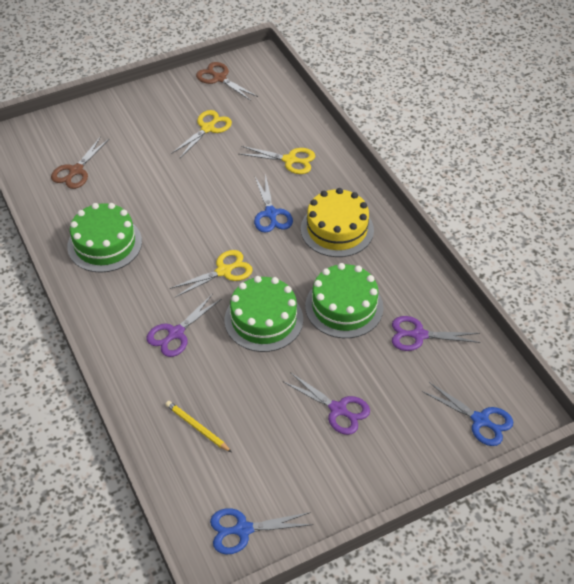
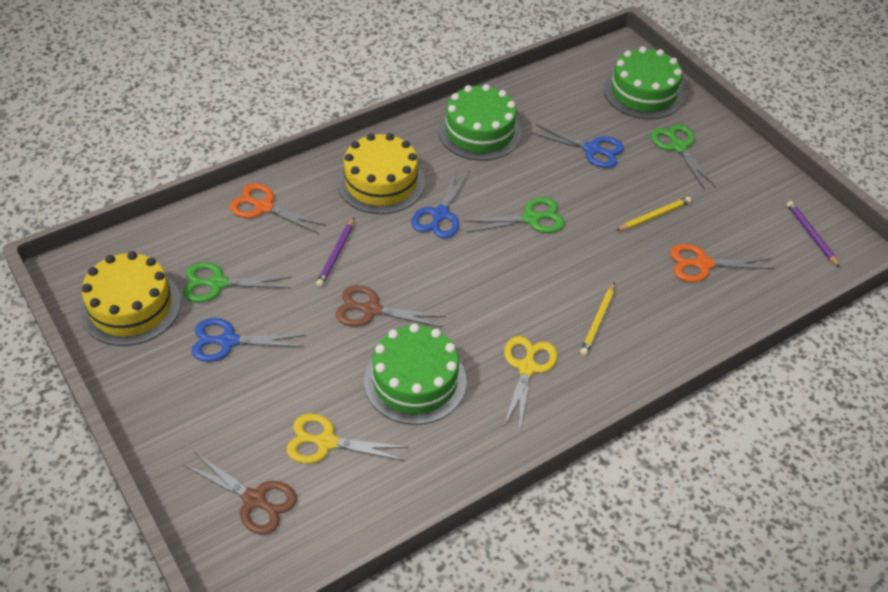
green scissors: none = 0 -> [183,262,292,302] [464,197,565,233] [651,124,716,189] = 3
orange scissors: none = 0 -> [229,183,326,234] [670,244,775,282] = 2
purple pencil: none = 0 -> [316,218,354,287] [787,201,840,268] = 2
purple scissors: [147,294,221,357] [284,372,370,435] [392,316,481,351] = 3 -> none = 0
yellow cake: [301,188,374,257] = 1 -> [80,251,181,346] [337,133,425,214] = 2
yellow pencil: [165,401,232,452] = 1 -> [580,282,615,356] [616,197,691,231] = 2
yellow scissors: [169,250,253,297] [171,110,232,158] [239,146,315,174] = 3 -> [286,413,408,463] [504,336,558,432] = 2

